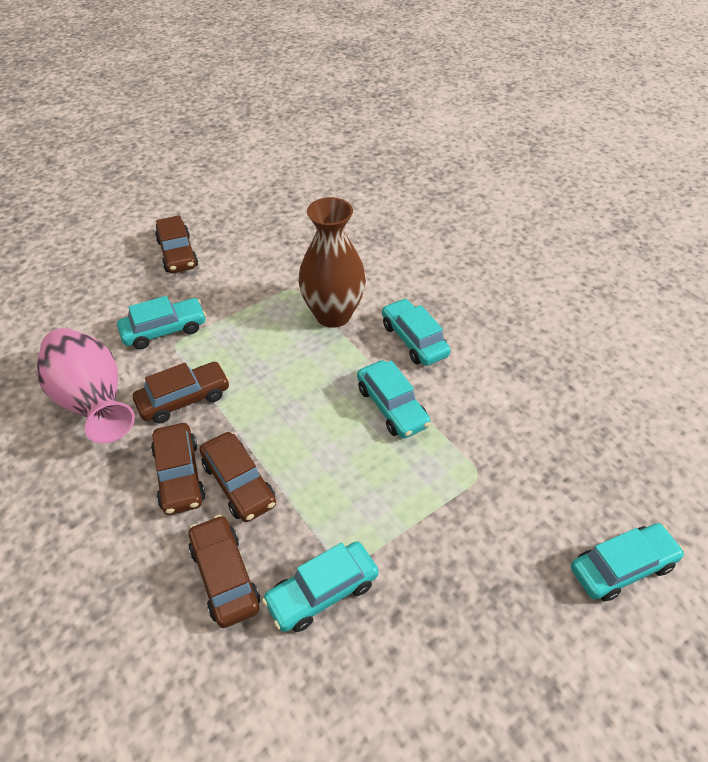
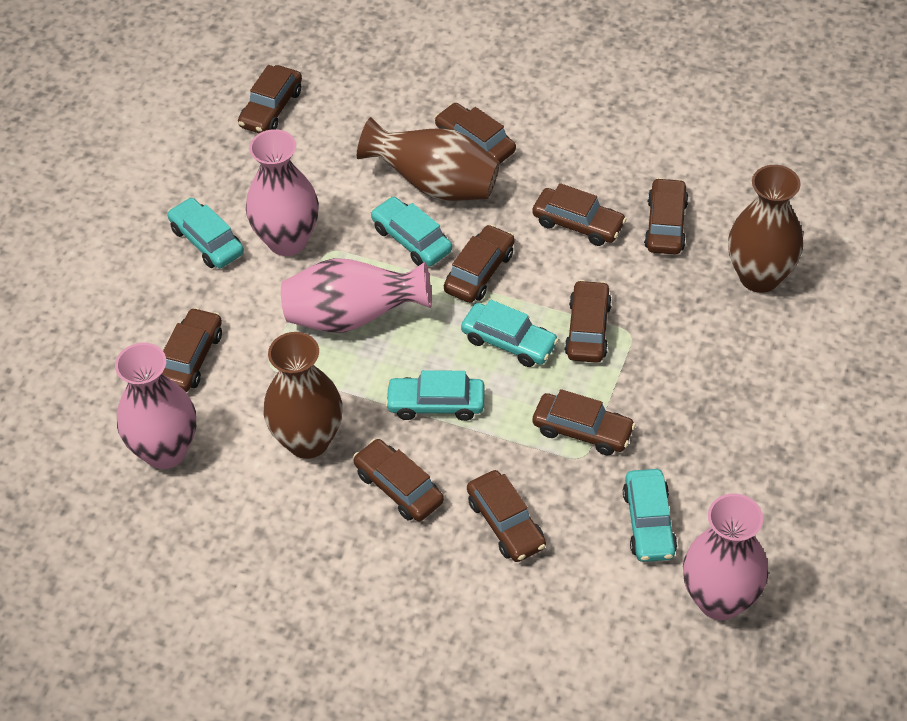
brown car: [133,362,230,423] [151,423,205,515] [155,215,198,273] [188,515,260,628] [200,432,276,522] = 5 -> [162,307,222,392] [238,65,302,133] [353,439,444,521] [435,103,516,164] [444,224,514,303] [467,470,546,562] [532,183,627,246] [533,389,636,455] [565,280,612,363] [644,178,689,255] = 10
brown vase: [298,197,366,328] = 1 -> [263,332,342,459] [357,117,500,201] [728,165,804,293] = 3
pink vase: [37,328,135,444] = 1 -> [115,343,196,469] [246,129,319,256] [281,258,432,333] [683,494,768,620] = 4

